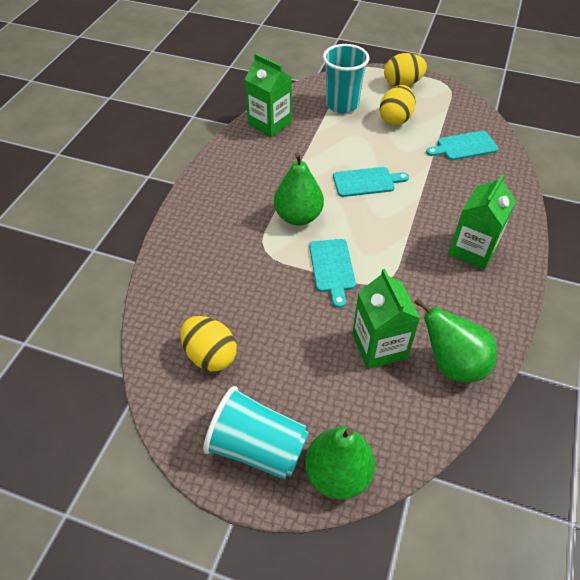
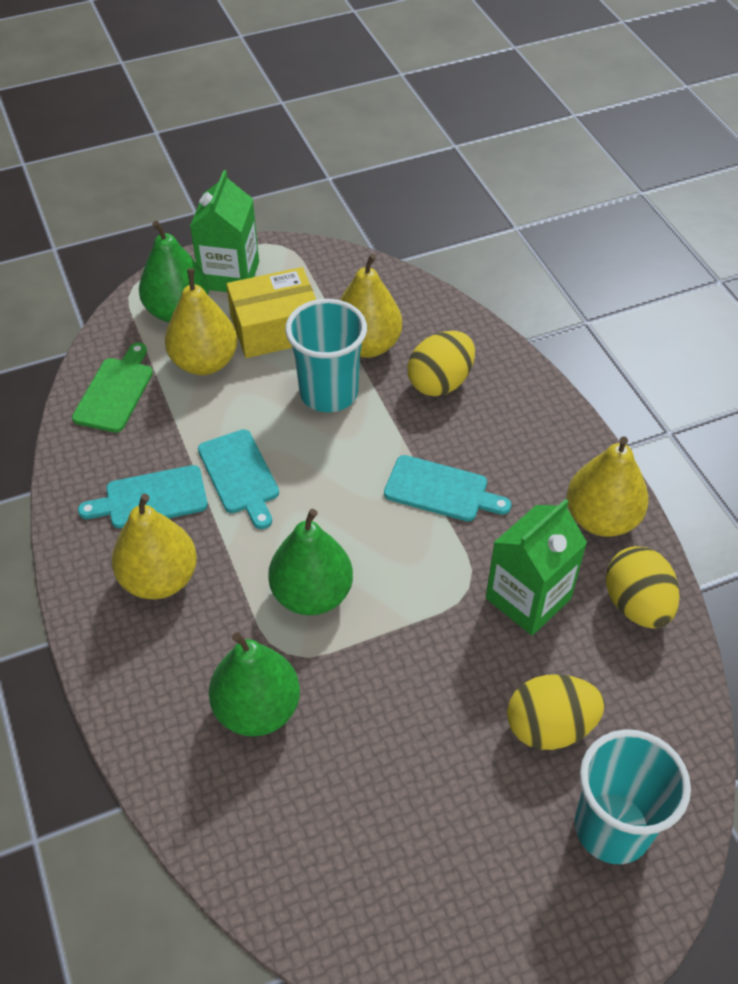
green carton: [245,53,292,137] [352,269,421,369] [448,174,516,270] = 3 -> [190,170,259,292] [486,499,587,636] = 2
green cutting board: none = 0 -> [72,343,153,433] = 1
yellow box: none = 0 -> [226,267,316,358] = 1
yellow pear: none = 0 -> [112,494,197,599] [165,268,238,375] [340,254,402,358] [567,437,649,537] = 4

